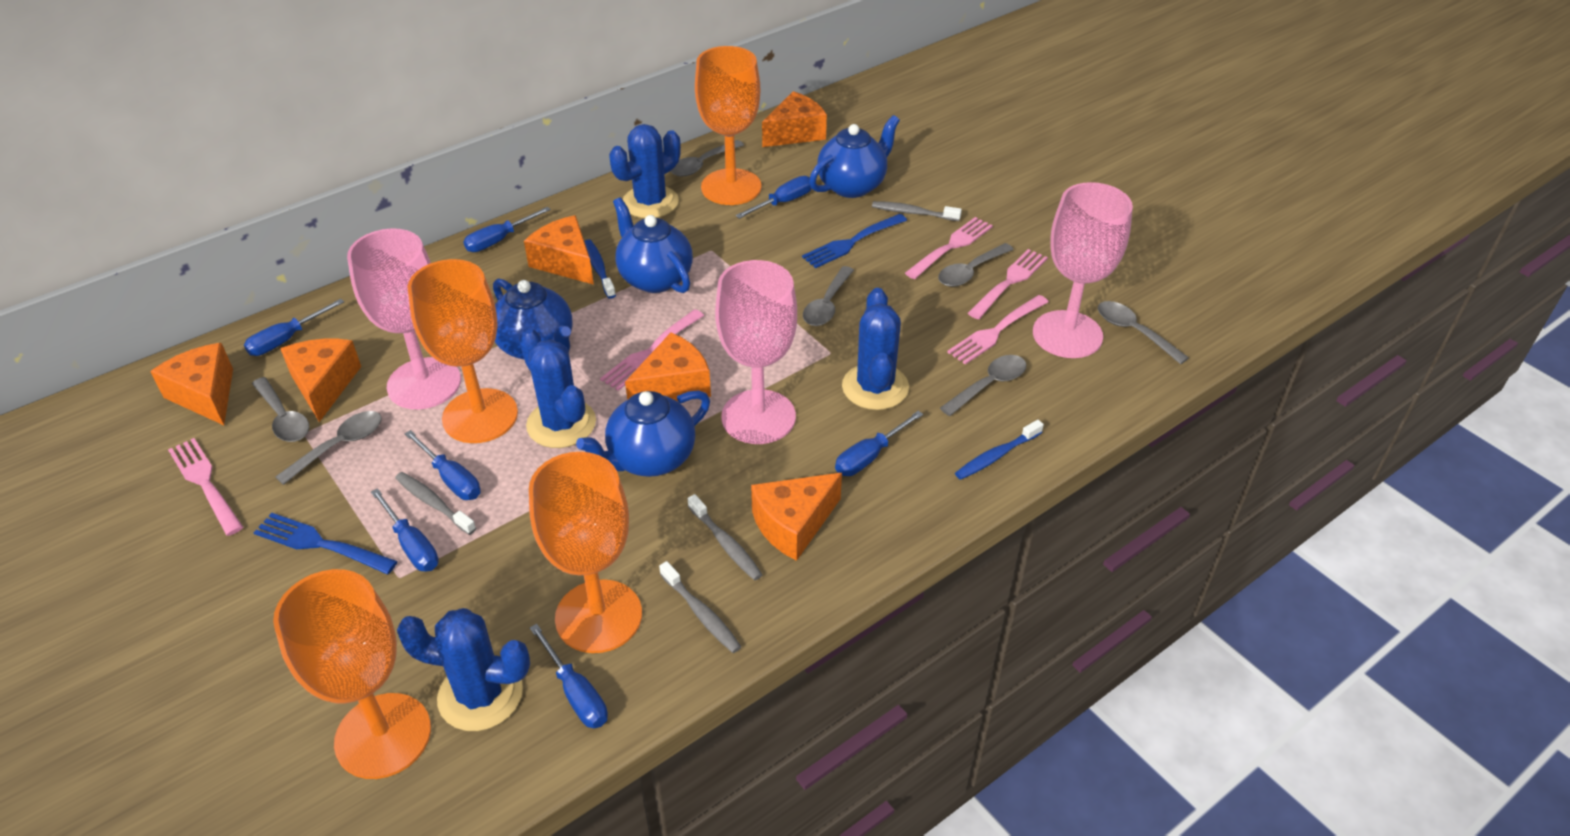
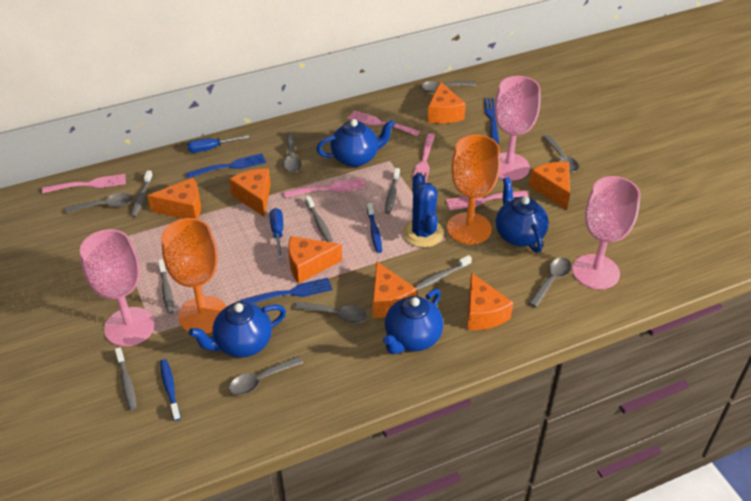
blue cactus: [397,608,530,731] [519,328,596,448] [609,124,681,218] [842,288,909,410] = 4 -> [403,173,444,248] = 1
blue fork: [253,513,398,574] [802,214,907,268] = 2 -> [186,153,266,178] [240,278,332,304] [484,98,499,144] = 3
blue screwdriver: [244,299,344,356] [371,488,439,572] [405,430,481,500] [463,207,551,252] [530,624,608,728] [736,176,812,219] [835,411,923,476] = 7 -> [187,135,249,153] [270,208,283,259] = 2
grey toothbrush: [395,472,476,535] [659,561,741,653] [688,494,762,581] [872,201,962,221] = 4 -> [115,347,137,411] [131,170,153,217] [158,259,174,314] [305,196,333,242] [385,168,400,214] [414,255,472,290] = 6
orange cheese: [150,343,233,425] [280,339,361,422] [524,215,594,285] [625,332,711,401] [751,473,842,561] [762,91,827,147] = 6 -> [147,178,201,219] [229,168,271,217] [288,236,342,284] [373,261,417,318] [428,82,466,123] [467,272,513,330] [529,162,570,210] = 7
orange goblet: [273,569,431,779] [407,259,518,443] [529,452,642,653] [695,46,761,205] = 4 -> [161,218,226,334] [447,135,500,244] = 2

